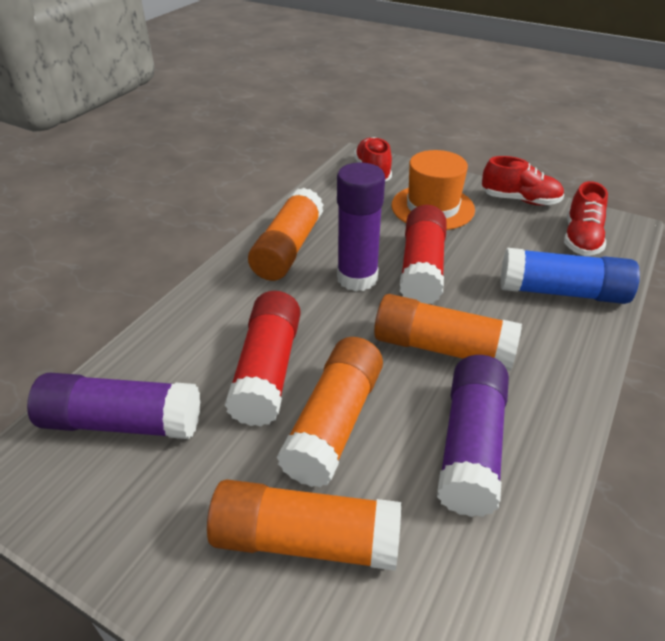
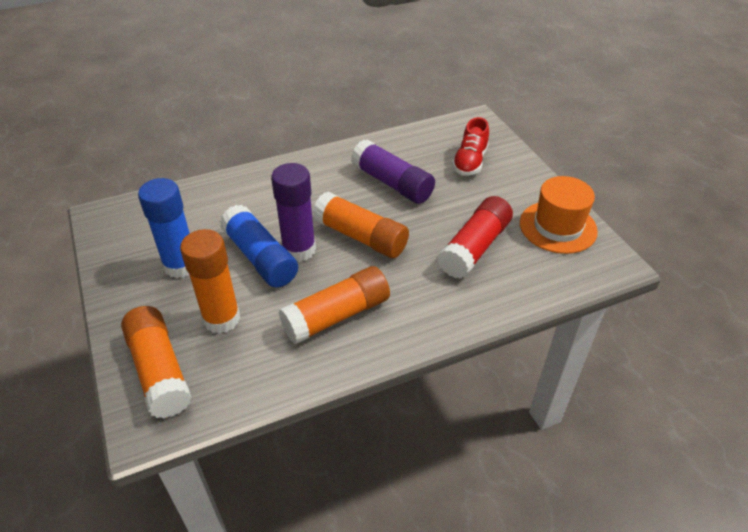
blue glue stick: [500,248,640,304] = 1 -> [138,178,190,278] [220,205,298,288] = 2
purple glue stick: [27,373,200,439] [337,163,385,291] [437,355,509,517] = 3 -> [271,163,316,262] [351,139,435,204] = 2
red glue stick: [225,291,301,427] [400,205,447,304] = 2 -> [438,196,513,279] = 1
red shoe: [354,137,392,181] [482,156,564,206] [564,181,608,255] = 3 -> [452,117,489,176] = 1

